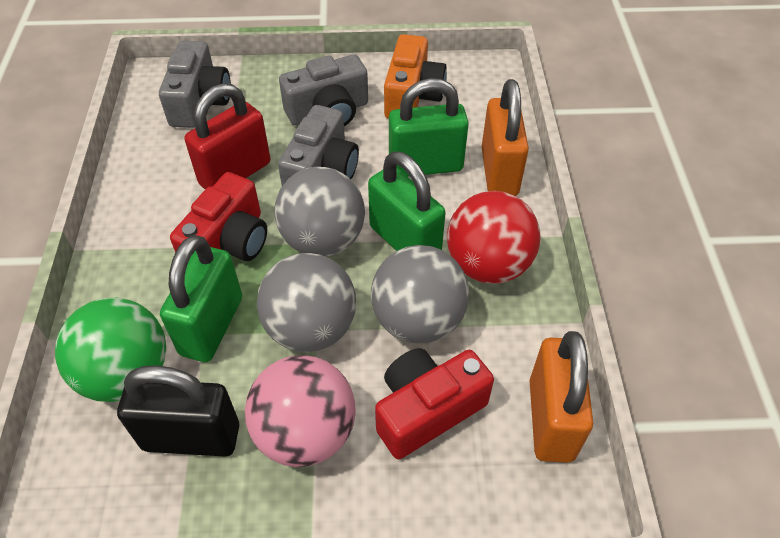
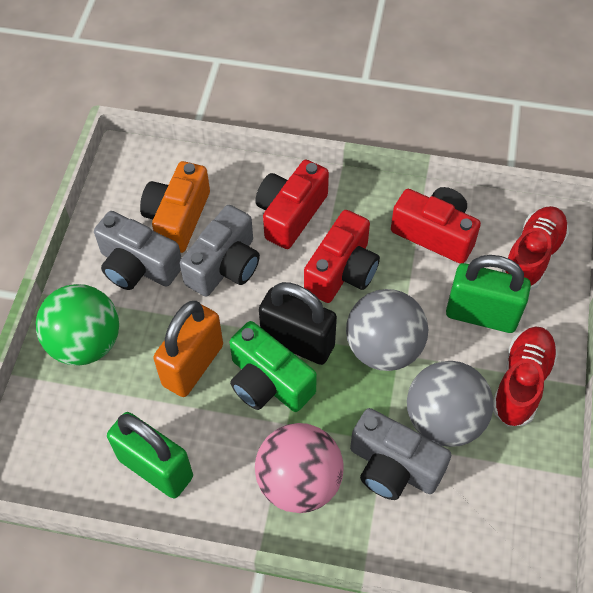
green camera: none = 0 -> [229,321,317,412] = 1
green padlock: [160,235,242,362] [368,151,446,251] [389,78,469,177] = 3 -> [107,412,193,499] [446,255,531,333] = 2
grey ball: [257,253,356,352] [274,167,365,257] [371,245,469,343] = 3 -> [346,289,428,371] [407,361,494,447] = 2
orange padlock: [482,79,529,196] [530,331,593,463] = 2 -> [153,301,223,397] = 1
red ball: [447,191,541,283] = 1 -> none = 0
red camera: [170,172,267,261] [375,348,494,459] = 2 -> [255,160,329,249] [304,210,380,303] [391,187,481,264] = 3
red padlock: [185,83,270,189] = 1 -> none = 0
red shoe: none = 0 -> [493,326,558,426] [502,206,569,291] = 2

